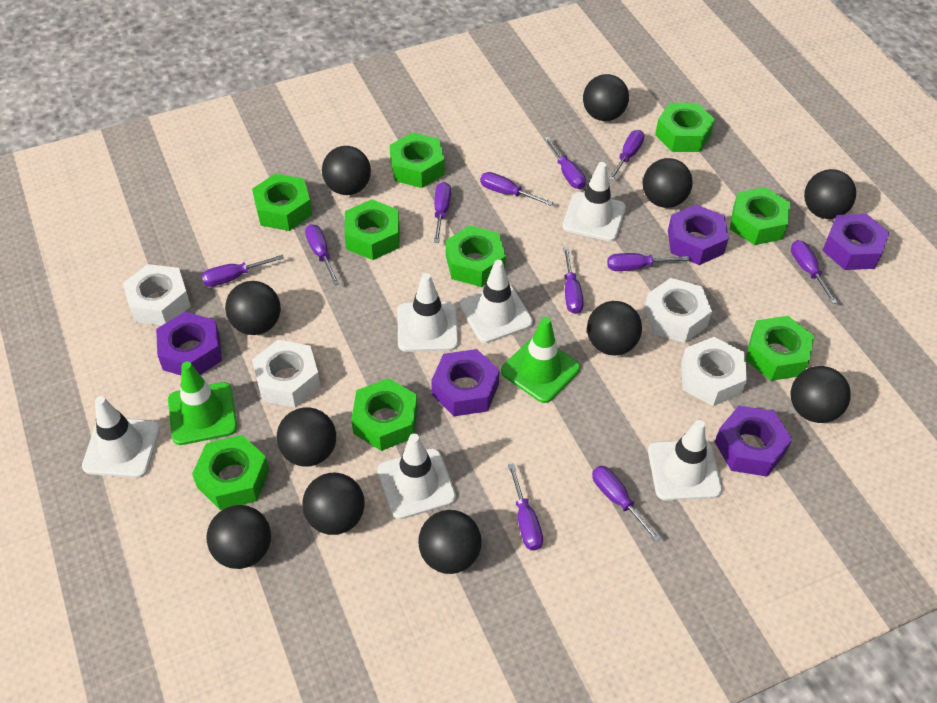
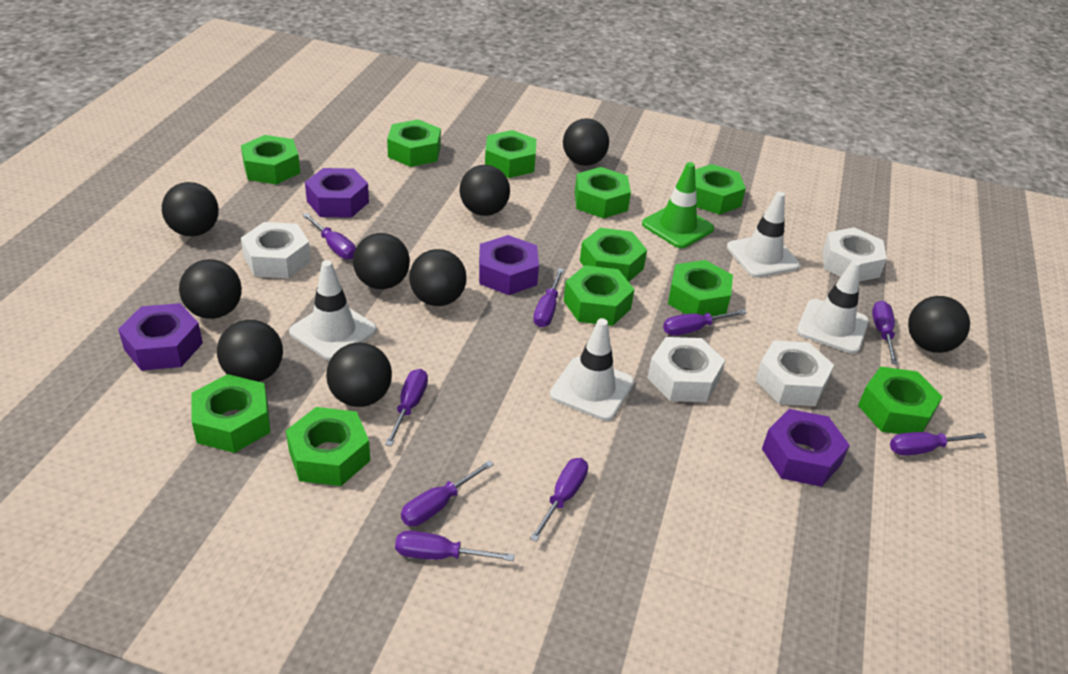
black ball: [206,505,271,569] [225,281,281,335] [277,407,336,467] [302,473,365,535] [322,146,371,195] [418,510,482,574] [583,74,629,121] [587,301,642,355] [643,158,693,208] [791,366,851,423] [804,169,856,219] = 11 -> [162,182,219,237] [179,259,242,319] [217,320,283,382] [326,342,392,407] [353,233,410,289] [409,249,467,306] [460,165,510,216] [563,118,609,166] [908,296,970,353] = 9
green nut: [192,435,269,510] [252,173,312,231] [344,199,400,260] [351,378,418,451] [390,132,445,188] [446,225,506,287] [655,103,715,152] [730,187,790,245] [745,316,814,381] = 9 -> [191,374,270,453] [241,135,300,184] [286,407,370,486] [387,119,441,167] [485,130,537,178] [564,265,635,326] [575,167,631,219] [580,228,647,282] [668,260,733,316] [695,164,746,215] [858,366,943,434] = 11
green traffic cone: [168,362,237,445] [501,317,580,403] = 2 -> [642,162,714,248] = 1
purple nut: [156,312,222,375] [431,349,500,416] [668,204,729,265] [715,406,792,477] [822,214,890,270] = 5 -> [118,303,203,371] [305,168,369,218] [479,235,539,295] [762,409,850,487] = 4
purple screwdriver: [201,255,284,287] [305,224,339,285] [434,182,451,243] [480,172,553,206] [508,463,543,550] [544,137,586,189] [563,247,584,314] [592,466,661,542] [607,253,690,271] [608,130,645,181] [791,240,838,304] = 11 -> [302,213,356,259] [385,369,428,446] [395,531,515,561] [401,460,494,526] [530,458,588,542] [533,268,564,327] [663,309,747,336] [872,301,898,365] [890,432,987,456] = 9
white traffic cone: [82,396,160,478] [377,434,456,519] [398,273,458,352] [460,260,533,343] [563,162,626,242] [648,420,722,501] = 6 -> [289,260,377,361] [550,318,634,421] [727,192,800,278] [797,260,869,354] = 4

